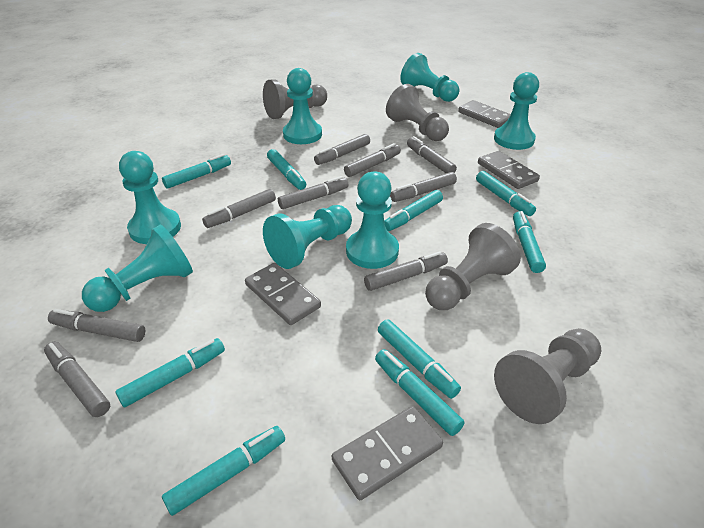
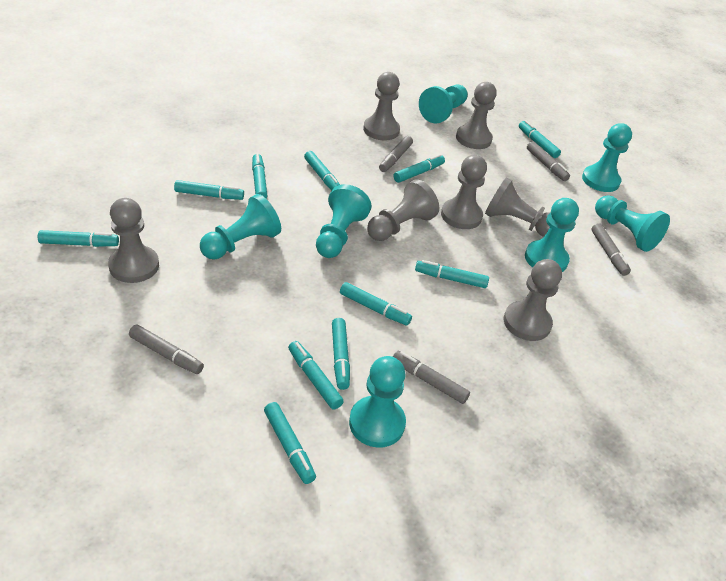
grey domino: [245,263,321,325] [332,406,443,500] [458,100,511,128] [478,151,540,189] = 4 -> none = 0
grey marker: [44,342,110,417] [48,309,145,342] [202,189,276,228] [278,176,349,209] [314,134,370,165] [344,143,401,177] [364,251,448,291] [390,172,457,202] [407,136,457,173] = 9 -> [129,324,204,374] [379,136,413,172] [393,351,470,404] [527,141,570,181] [591,223,631,276] = 5
grey pawn: [263,79,327,119] [386,84,449,141] [425,223,521,310] [494,329,601,424] = 4 -> [108,198,159,283] [363,72,400,140] [367,179,439,241] [441,155,487,229] [456,82,497,149] [485,177,550,237] [504,259,562,341] = 7
turquoise marker: [115,338,225,407] [162,154,231,189] [162,426,285,516] [267,149,306,190] [375,349,465,436] [378,319,461,399] [384,190,443,231] [476,171,536,216] [513,211,546,273] = 9 -> [38,230,119,247] [174,180,244,200] [252,153,267,198] [264,402,316,484] [288,341,344,410] [304,151,340,190] [332,318,350,390] [340,282,412,326] [394,154,445,183] [415,260,489,288] [519,120,561,158] = 11

